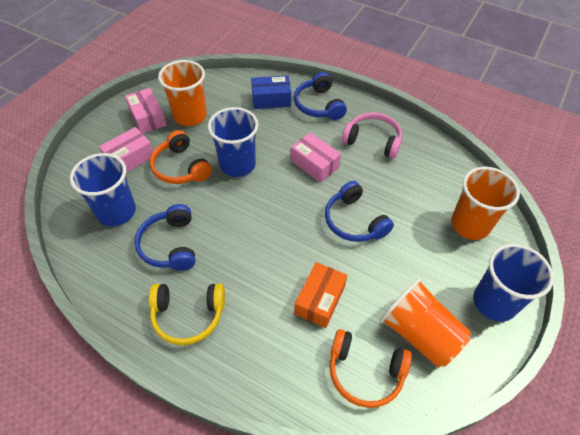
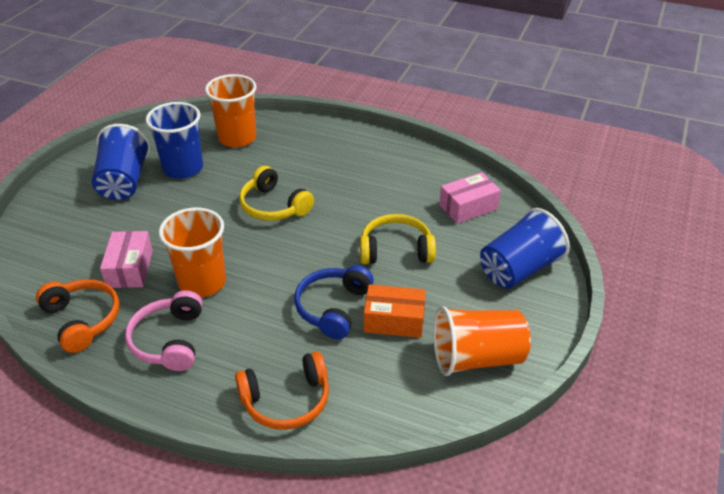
blue box: [251,75,291,109] = 1 -> none = 0
blue headphones: [135,204,196,271] [294,72,347,120] [325,181,394,242] = 3 -> [294,265,374,339] = 1
pink box: [99,127,153,173] [125,88,167,134] [291,133,341,183] = 3 -> [100,231,153,288] [439,172,501,224] = 2
yellow headphones: [149,284,225,345] = 1 -> [239,166,314,221] [360,214,436,264] = 2

